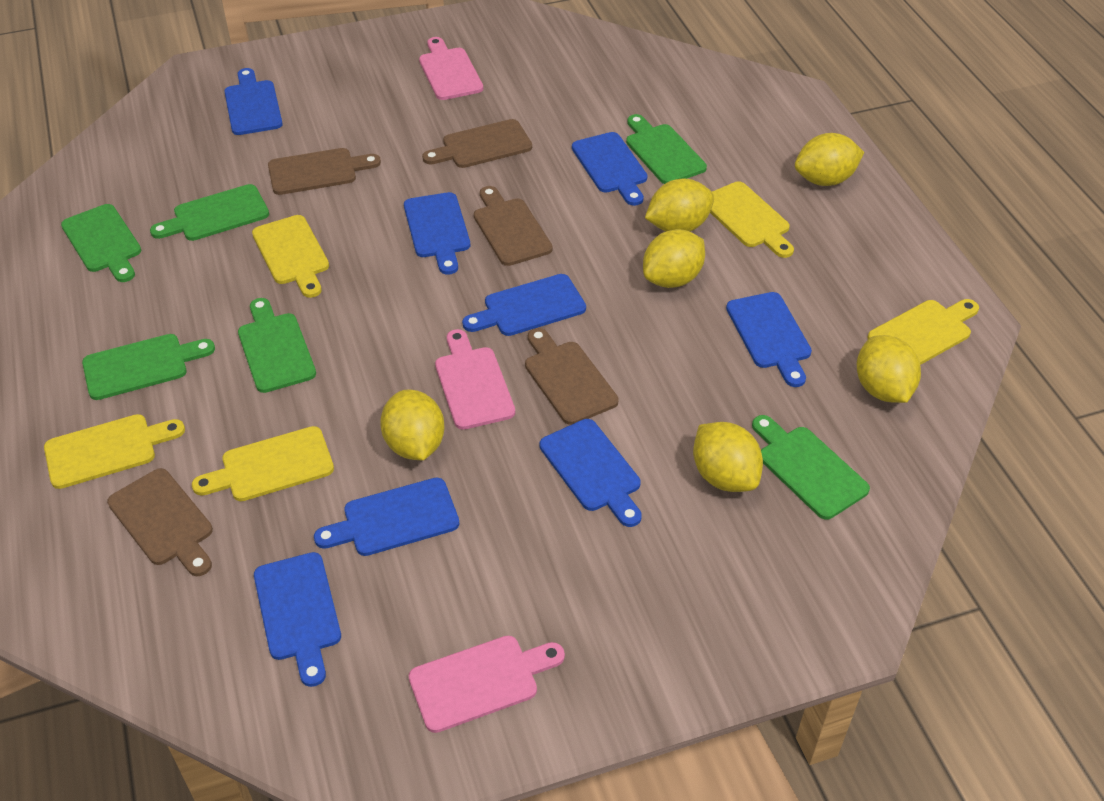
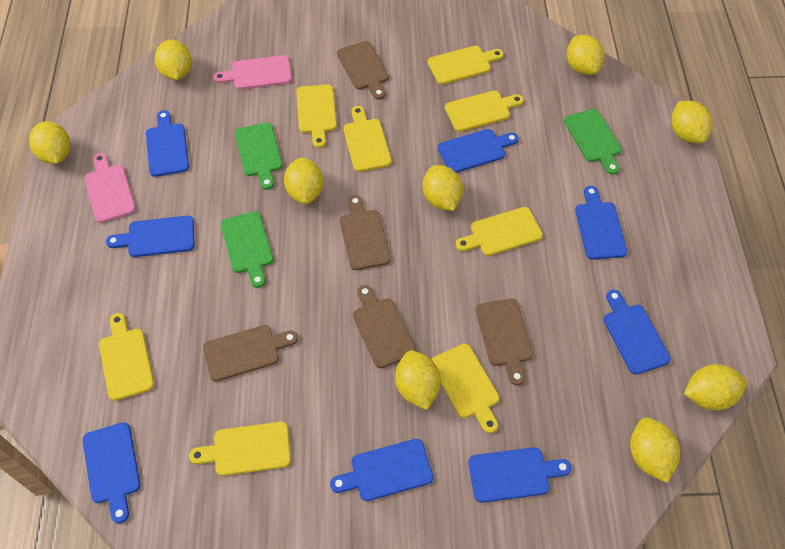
green cutting board: [61,204,141,282] [82,334,215,400] [150,184,269,241] [238,298,316,393] [626,114,707,184] [752,415,870,520] = 6 -> [221,211,273,288] [235,122,283,190] [564,109,621,175] = 3
pink cutting board: [409,636,565,733] [419,37,483,100] [435,329,515,430] = 3 -> [84,153,136,223] [213,55,292,90] = 2
yellow cutting board: [44,414,185,489] [192,426,334,501] [252,215,329,298] [710,181,794,258] [867,299,979,365] = 5 -> [99,313,154,401] [189,422,291,476] [296,84,337,148] [343,106,392,172] [428,46,504,84] [431,344,499,433] [445,91,524,132] [456,207,543,256] = 8
yellow lemon: [380,389,444,460] [643,229,705,288] [645,178,714,232] [693,422,763,492] [795,133,864,186] [857,335,921,403] = 6 -> [29,121,71,164] [155,40,192,80] [284,157,324,204] [395,350,441,410] [423,165,463,211] [567,35,604,75] [630,417,680,483] [671,101,713,143] [684,364,747,410] = 9

